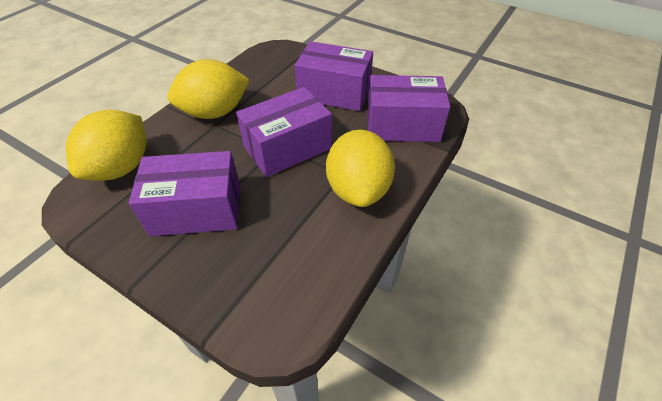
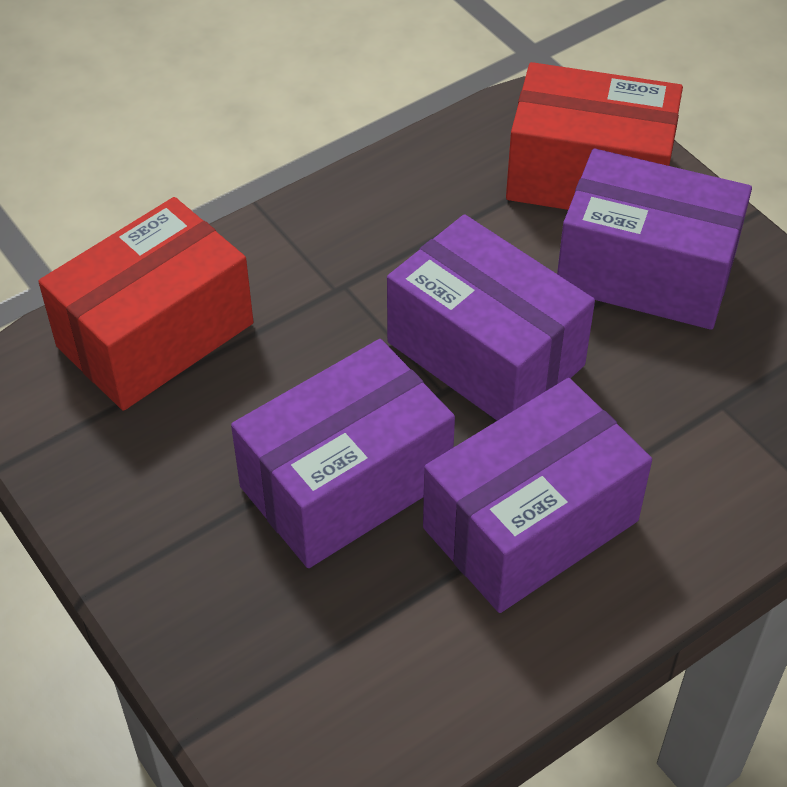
red box: none = 0 -> [38,197,253,411] [506,62,683,210] = 2
yellow lemon: [66,110,146,181] [168,59,250,119] [326,130,395,207] = 3 -> none = 0

